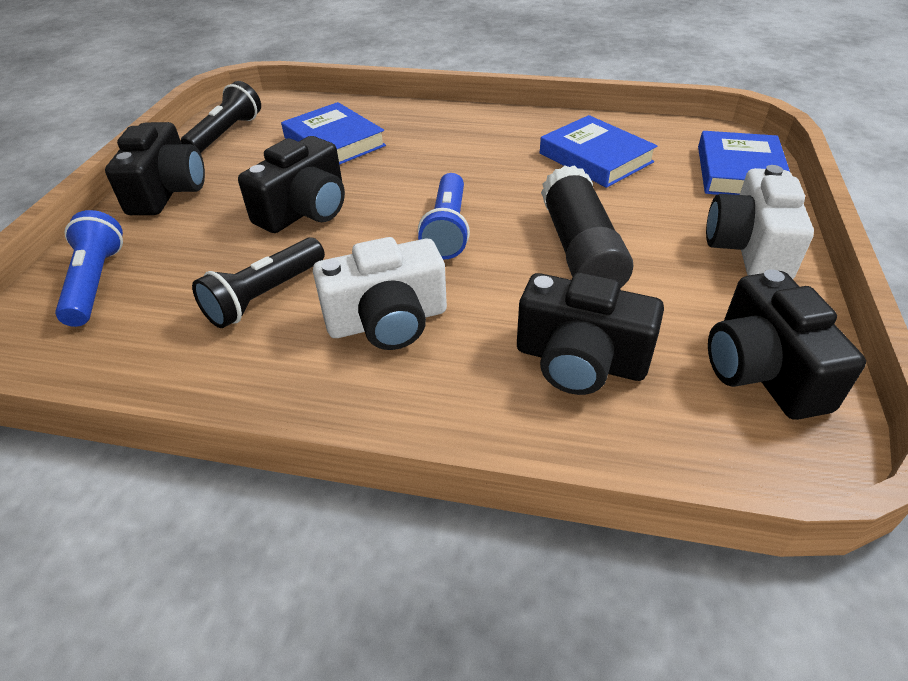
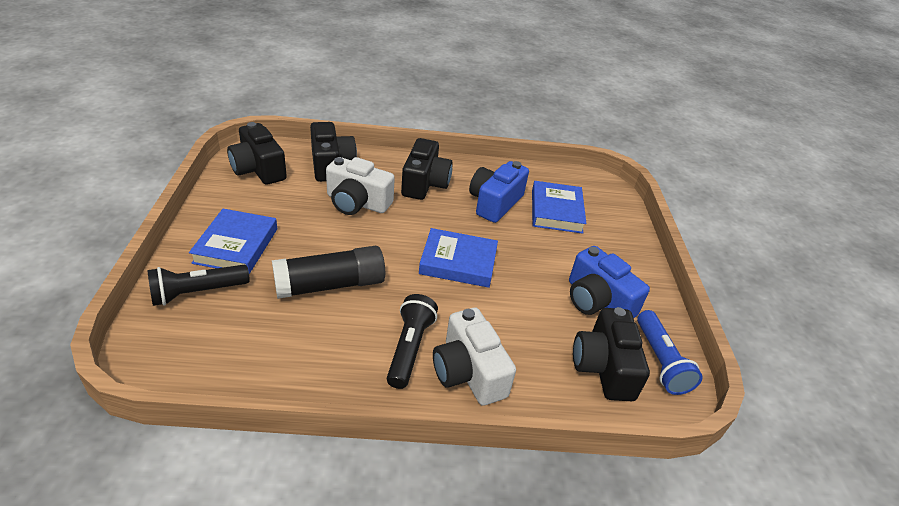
blue camera: none = 0 -> [469,161,529,223] [569,246,650,318] = 2
blue flashlight: [55,210,123,327] [418,173,470,259] = 2 -> [637,310,703,395] = 1

